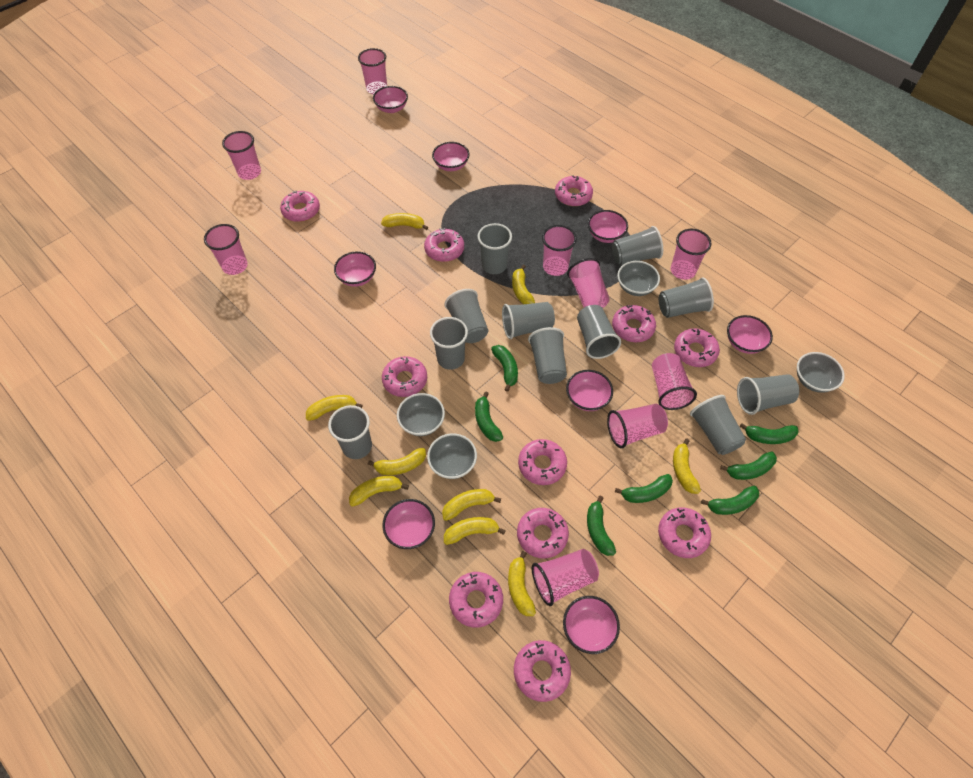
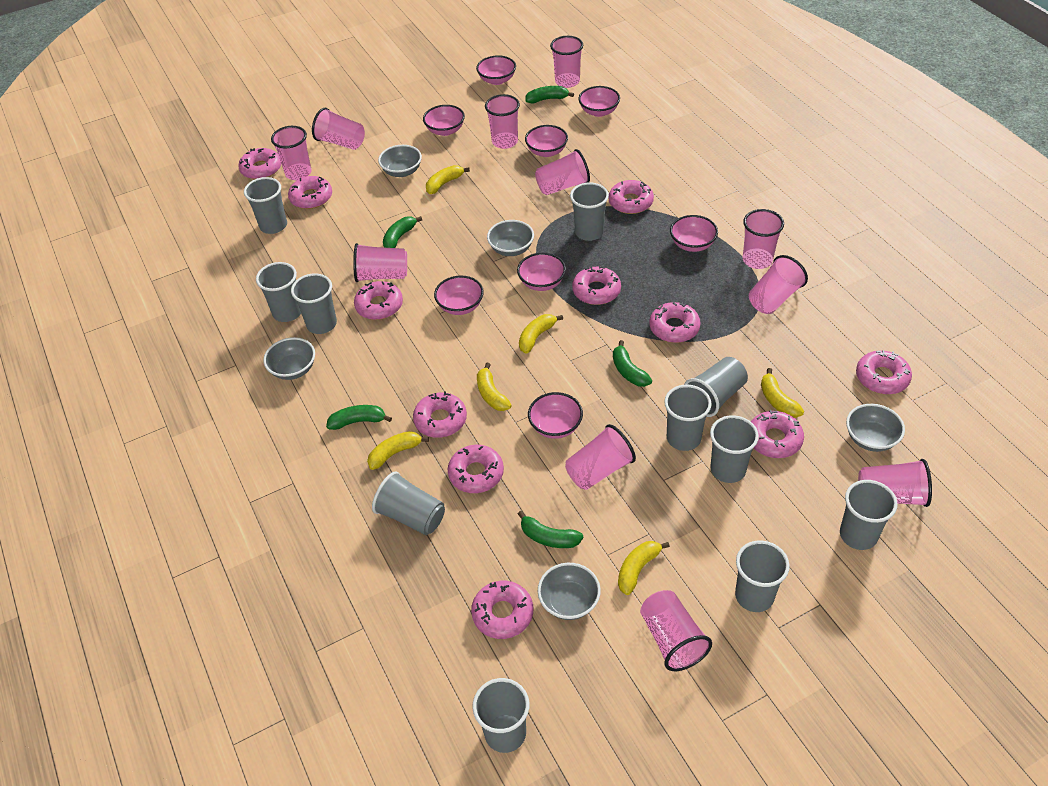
green banana: [475,391,503,442] [491,345,518,392] [587,496,616,556] [615,474,673,503] [701,486,759,515] [720,451,777,480] [739,423,799,444] = 7 -> [326,405,392,430] [383,216,422,248] [518,511,583,548] [525,86,574,104] [613,340,652,387] = 5
grey bowl: [397,393,445,436] [427,433,477,479] [617,261,660,296] [797,352,845,393] = 4 -> [263,337,315,380] [378,145,422,177] [487,220,534,256] [538,563,601,620] [846,404,905,452] = 5
pink cup: [204,224,248,275] [222,131,261,180] [358,48,387,95] [532,549,599,606] [542,225,577,276] [567,258,610,308] [607,404,668,448] [652,353,697,410] [671,229,712,280] = 9 -> [271,126,312,180] [312,108,365,150] [353,243,407,282] [485,94,520,149] [535,149,590,195] [550,36,583,88] [565,424,636,490] [640,590,712,671] [743,209,784,269] [749,255,808,314] [858,459,932,507] = 11
yellow banana: [306,395,363,421] [349,476,409,507] [367,448,426,475] [381,213,428,230] [442,489,501,521] [444,517,506,545] [508,551,536,616] [512,265,535,304] [673,439,701,494] = 9 -> [367,431,429,470] [426,165,470,194] [477,363,512,411] [519,314,563,354] [618,541,670,595] [761,368,804,418] = 6

